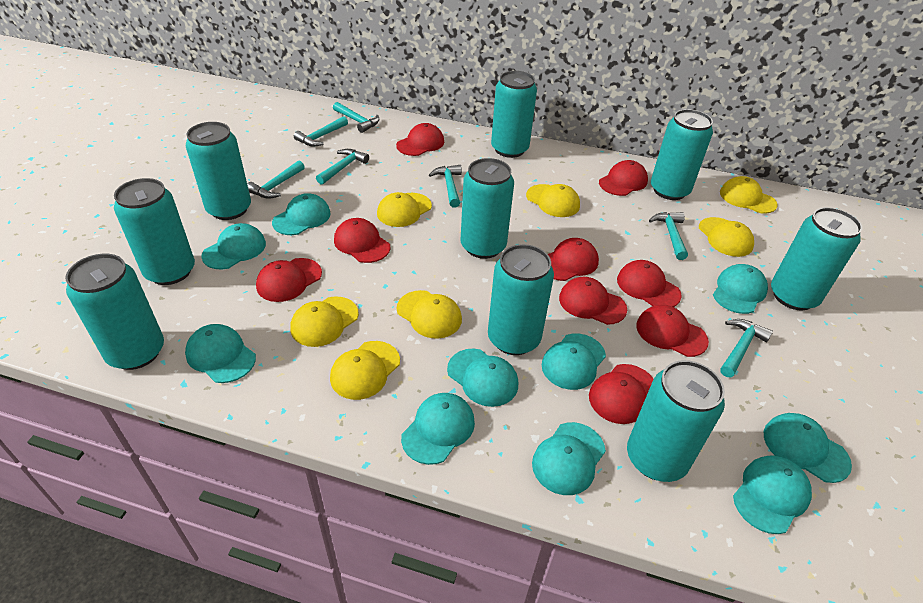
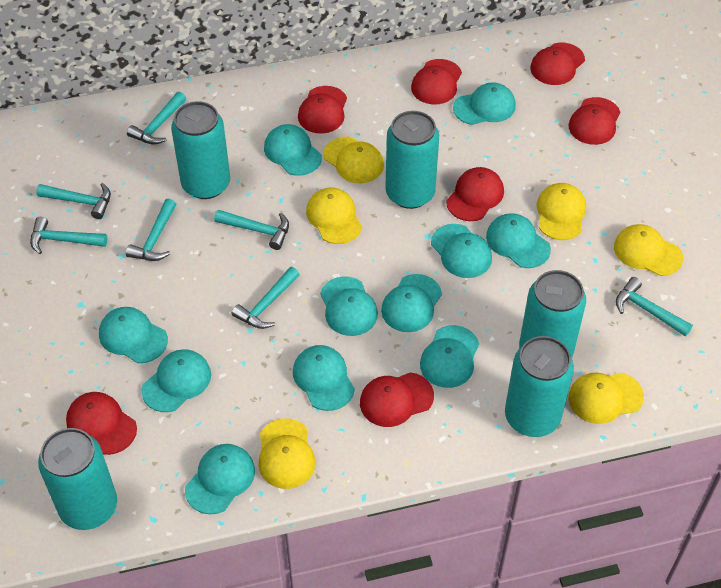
red cap: [256,258,322,302] [334,218,390,263] [396,123,444,156] [548,238,599,281] [559,277,627,325] [589,364,654,424] [599,160,648,196] [617,260,682,307] [636,305,709,357] = 9 -> [66,392,137,455] [298,86,347,134] [360,372,434,427] [411,59,462,104] [446,167,504,221] [530,43,585,85] [568,97,620,145] = 7
turquoise can: [65,254,164,370] [114,178,195,285] [186,122,251,220] [461,158,514,259] [488,244,554,355] [491,71,537,158] [627,360,725,482] [651,109,713,200] [771,207,862,311] = 9 -> [38,428,117,530] [171,101,230,199] [385,111,439,209] [505,336,574,437] [519,270,586,358] = 5
turquoise cap: [185,324,256,383] [201,223,266,269] [272,193,331,235] [401,393,475,465] [447,349,518,407] [532,422,606,495] [542,334,606,390] [713,264,768,314] [733,455,812,534] [764,413,852,483] = 10 -> [99,307,168,363] [142,349,211,412] [185,444,255,514] [264,124,322,176] [293,345,355,411] [320,276,378,336] [381,274,442,332] [420,325,479,388] [431,224,492,278] [453,82,516,125] [486,213,551,268] = 11
yellow cap: [290,296,359,347] [330,341,400,400] [377,192,432,227] [397,290,462,339] [526,184,580,217] [699,217,754,257] [720,176,778,214] = 7 -> [258,419,315,489] [306,188,362,244] [323,136,384,183] [537,183,586,240] [568,373,644,424] [614,224,683,276] = 6

